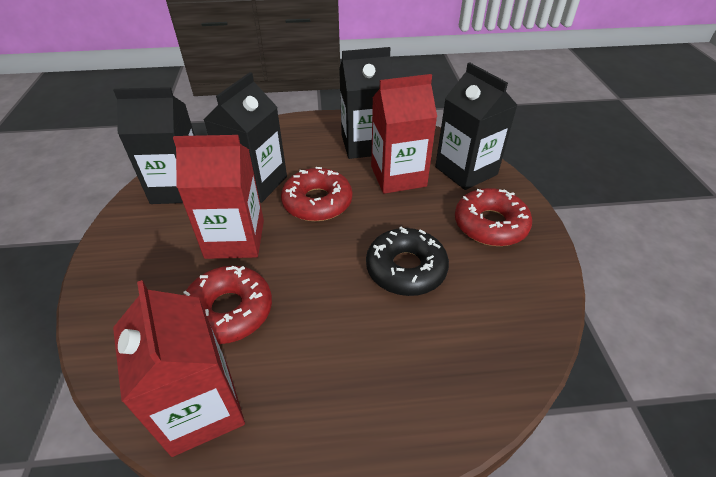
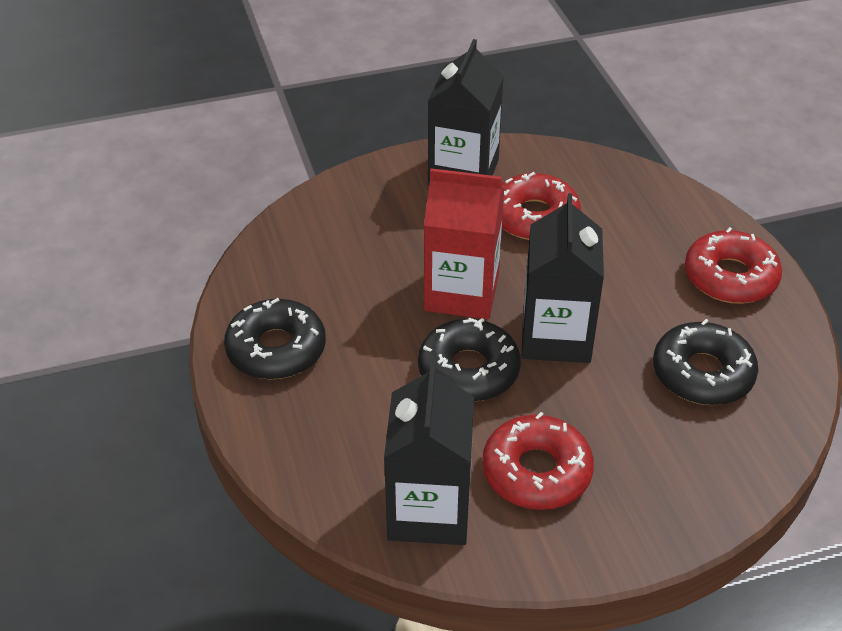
black carton: [113,87,195,204] [204,72,287,203] [339,47,393,159] [435,62,517,190] = 4 -> [384,361,474,545] [428,39,504,185] [522,193,604,363] = 3
black donut: [366,227,449,296] = 1 -> [224,298,326,379] [418,318,521,402] [653,319,758,405] = 3
red carton: [113,280,245,457] [173,135,264,259] [371,74,437,194] = 3 -> [424,168,504,319] = 1

